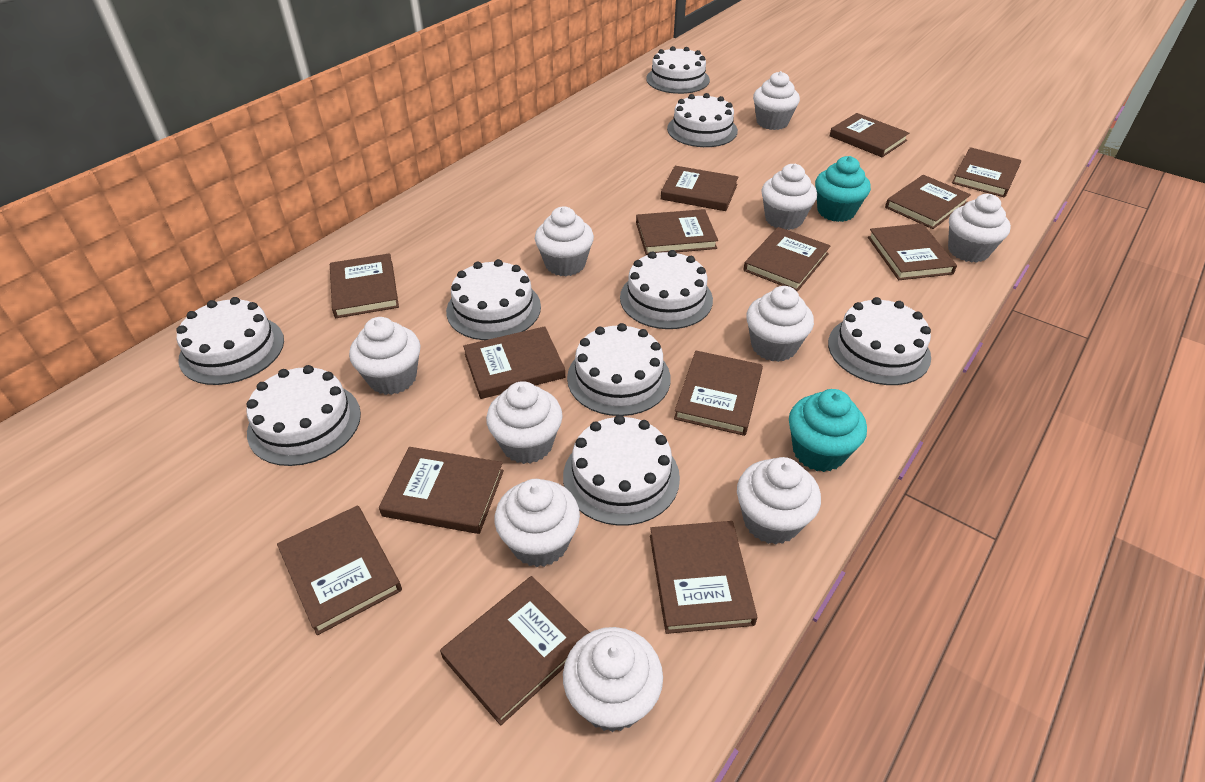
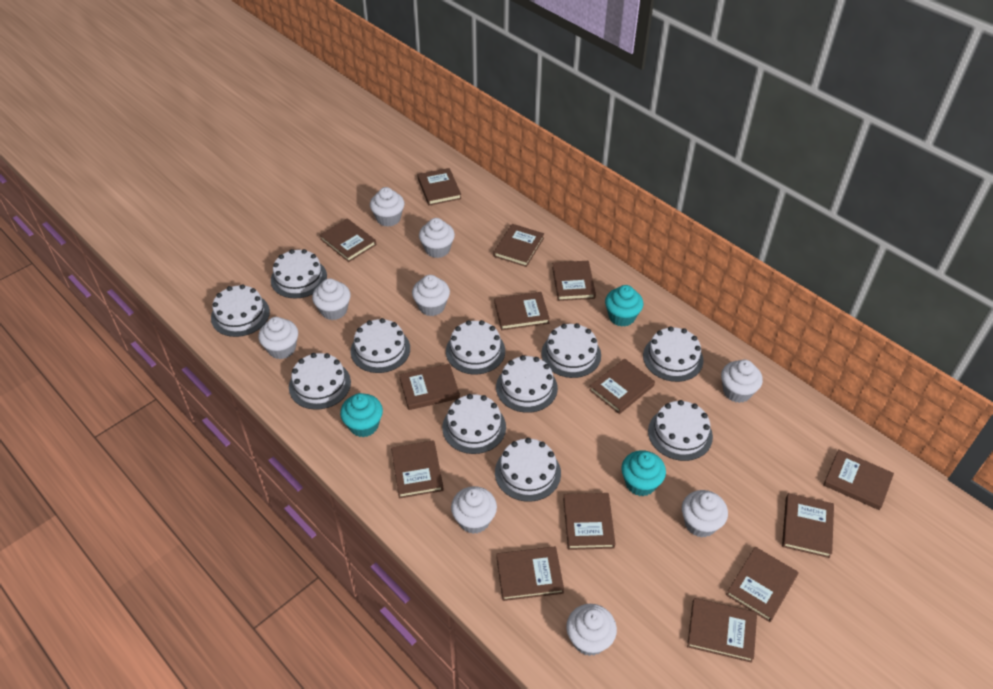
turquoise cupcake: [789,389,867,472] [815,156,871,222] = 2 -> [340,393,383,437] [605,285,643,327] [621,450,666,496] = 3
white cake: [176,297,284,385] [247,365,361,466] [446,259,541,340] [563,415,680,526] [567,323,671,416] [620,250,713,329] [646,46,710,94] [667,93,738,147] [828,297,931,385] = 9 -> [211,284,270,337] [271,249,327,299] [289,353,351,410] [351,318,410,373] [442,394,506,454] [446,320,505,374] [495,438,561,502] [496,355,558,413] [541,323,601,378] [643,326,703,382] [648,400,713,461] = 11
white cupcake: [349,317,420,395] [486,381,563,464] [495,479,580,567] [535,207,594,276] [563,627,663,732] [737,457,821,544] [746,286,814,362] [753,71,800,130] [761,164,817,230] [948,194,1011,263] = 10 -> [258,317,298,359] [312,278,350,320] [370,187,404,227] [412,275,450,316] [419,218,455,258] [451,486,497,534] [566,604,617,656] [682,490,728,538] [721,359,763,403] = 9

